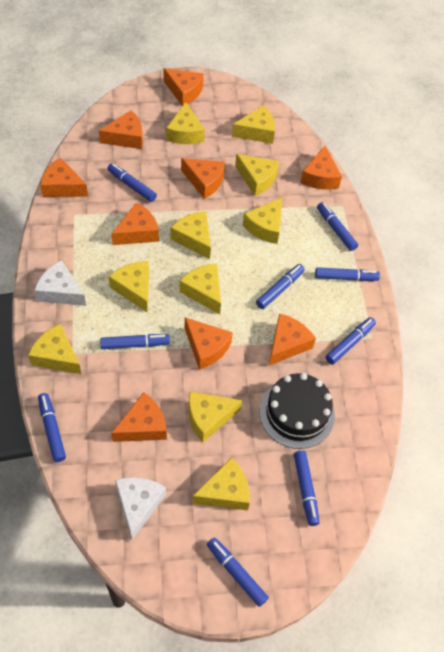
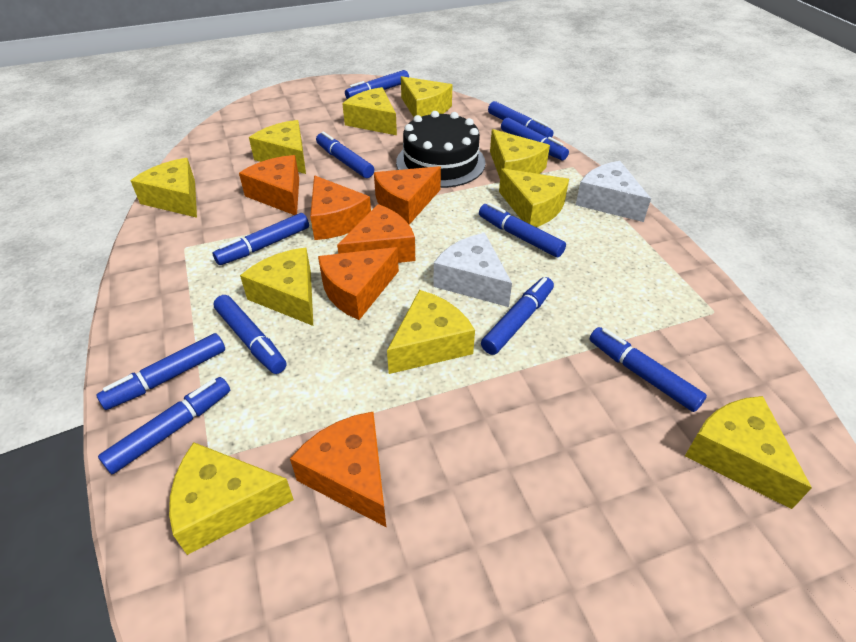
blue marker: [38,393,66,462] [100,334,170,349] [108,163,157,202] [207,537,269,607] [256,264,305,309] [294,451,320,526] [315,267,380,281] [317,202,358,251] [326,317,376,364] = 9 -> [96,333,225,410] [98,377,230,474] [213,213,309,265] [213,295,287,374] [316,132,374,178] [345,70,409,99] [479,203,566,257] [481,277,554,355] [488,101,553,138] [501,118,569,160] [590,327,707,412] = 11
orange cheese: [40,157,88,197] [99,110,143,149] [111,202,159,245] [111,392,167,442] [163,68,204,106] [181,158,225,199] [184,318,233,370] [269,314,316,366] [300,146,342,190] = 9 -> [239,155,299,215] [290,412,386,527] [310,175,371,240] [318,247,399,320] [337,204,415,263] [374,166,441,225] = 6

